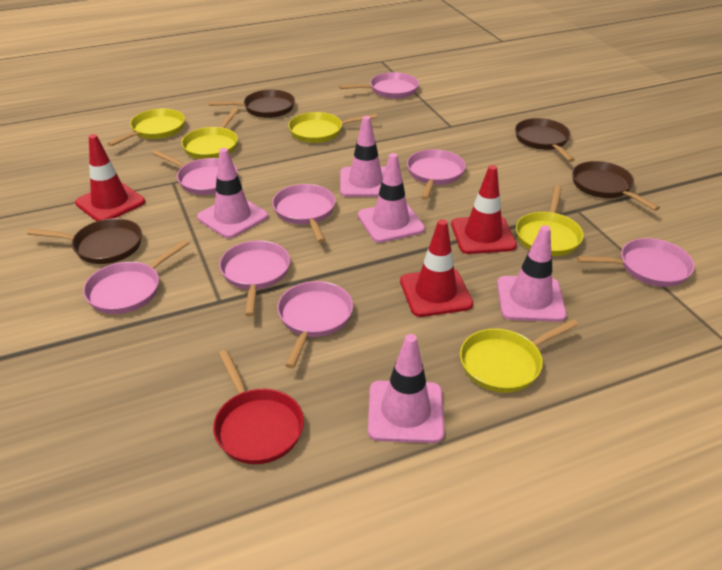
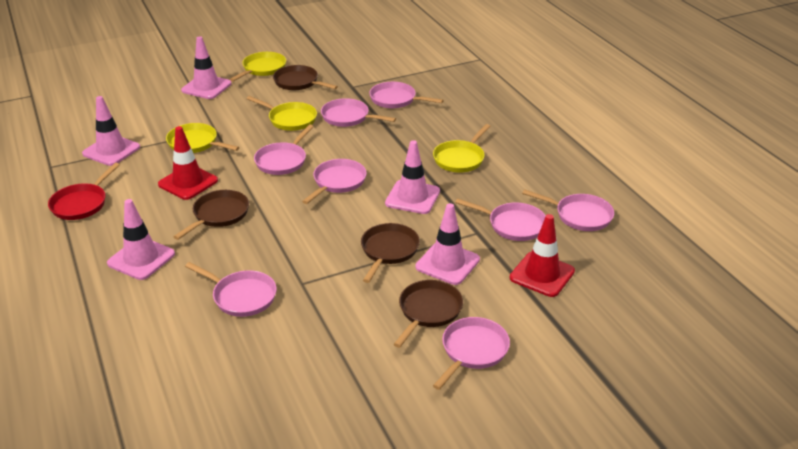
red traffic cone: [75,134,145,221] [400,219,473,317] [451,165,517,254] = 3 -> [158,126,218,200] [510,214,575,297] = 2
yellow pan: [107,109,185,146] [181,107,239,159] [288,112,377,143] [460,319,578,393] [516,186,584,256] = 5 -> [166,123,239,153] [230,52,286,82] [247,96,317,131] [433,124,491,173] = 4

